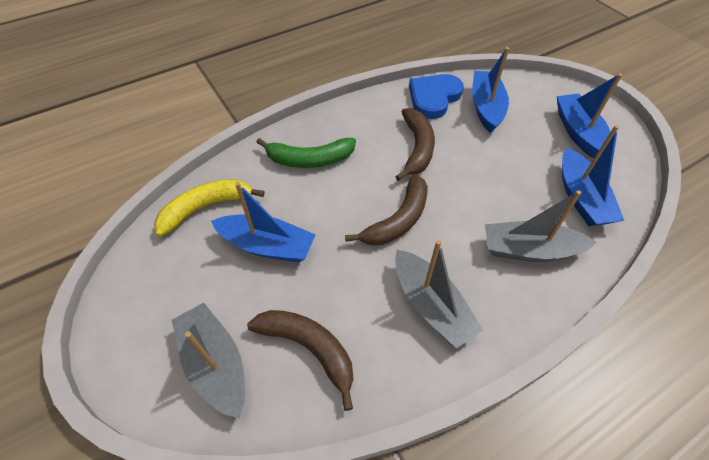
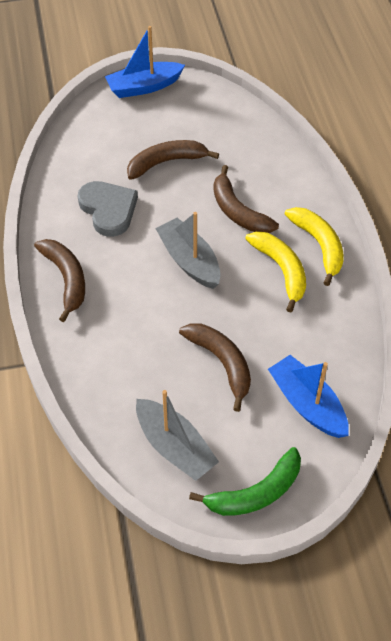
blue boat: [211,182,315,263] [472,47,509,133] [557,73,622,159] [562,125,625,226] = 4 -> [105,26,185,98] [268,355,349,438] = 2
blue heart: [409,74,464,119] = 1 -> none = 0
brown banana: [247,310,353,411] [345,174,428,245] [395,108,435,181] = 3 -> [34,239,85,322] [127,140,219,180] [179,323,251,412] [214,165,279,233] = 4
grey boat: [172,303,245,418] [395,240,483,348] [485,190,597,262] = 3 -> [136,390,219,481] [155,212,221,289] = 2
grey heart: none = 0 -> [78,181,138,237] = 1
yellow banana: [154,179,265,237] = 1 -> [245,231,306,313] [285,207,344,286] = 2

